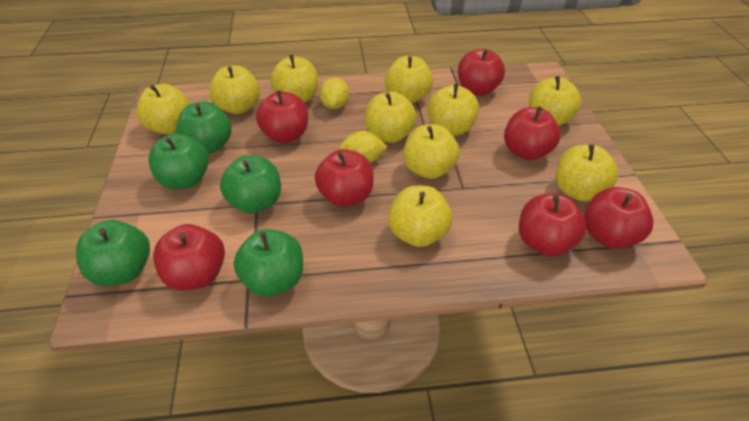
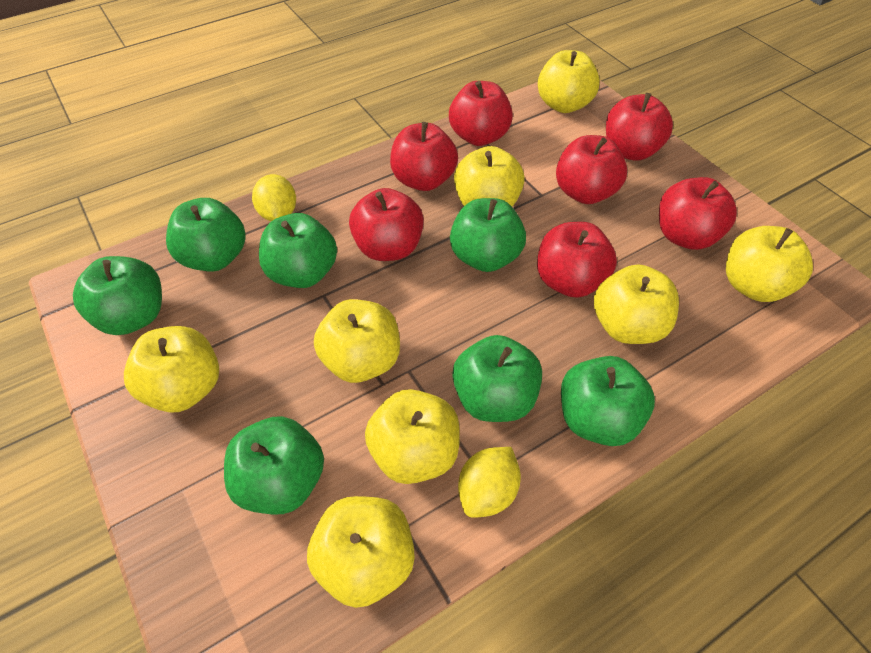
green apple: [76,220,150,286] [149,133,209,189] [176,101,232,154] [220,155,281,214] [234,229,303,297] = 5 -> [73,256,162,335] [166,198,246,272] [224,416,324,514] [259,213,337,288] [450,198,526,272] [452,335,542,422] [561,356,655,446] = 7
yellow apple: [136,84,190,134] [209,65,260,114] [270,55,318,103] [365,91,417,143] [385,56,433,103] [388,186,452,247] [403,124,460,179] [428,84,479,136] [529,76,582,127] [556,144,618,202] = 10 -> [124,326,219,413] [307,496,415,608] [314,299,400,383] [365,389,460,484] [454,146,525,207] [538,50,600,113] [594,264,679,344] [726,226,813,302] = 8

